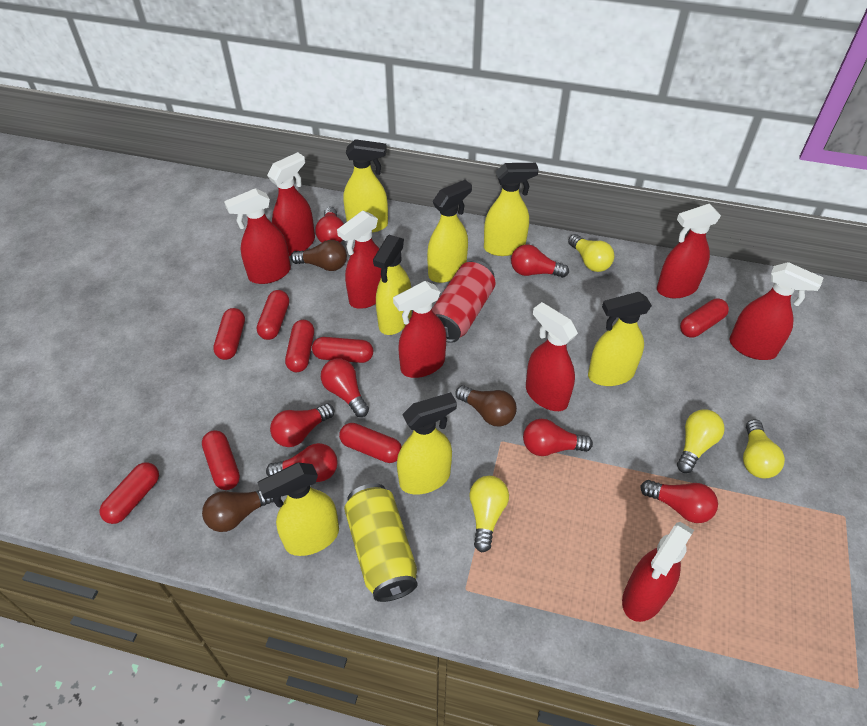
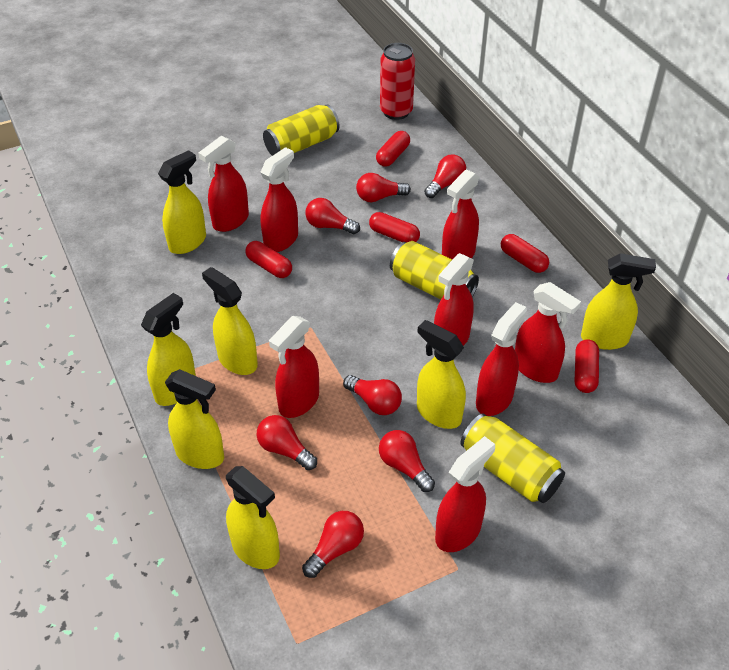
brown light bulb: [202,490,274,532] [290,240,347,271] [455,385,517,426] = 3 -> none = 0
red capsule: [99,462,159,524] [202,430,240,490] [213,308,245,360] [257,290,289,340] [285,320,314,372] [312,337,373,363] [339,423,402,463] [680,299,729,337] = 8 -> [246,241,292,278] [369,212,420,242] [376,131,410,167] [501,234,549,273] [575,339,599,393] = 5
yellow can: [344,483,417,602] = 1 -> [263,104,340,156] [390,241,479,300] [461,414,565,503] = 3
yellow light bulb: [469,476,509,553] [568,234,614,272] [677,409,725,473] [743,419,785,478] = 4 -> none = 0

